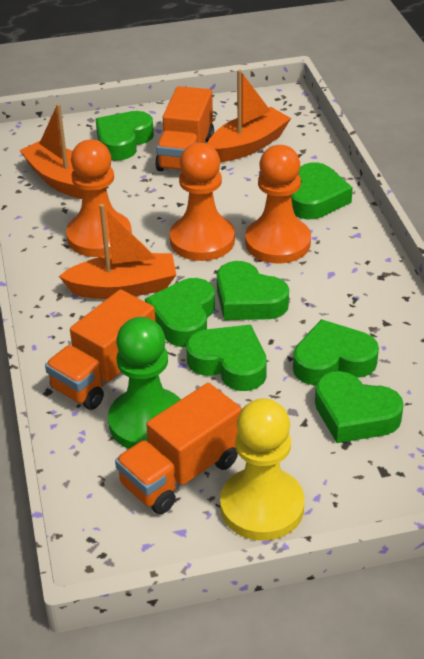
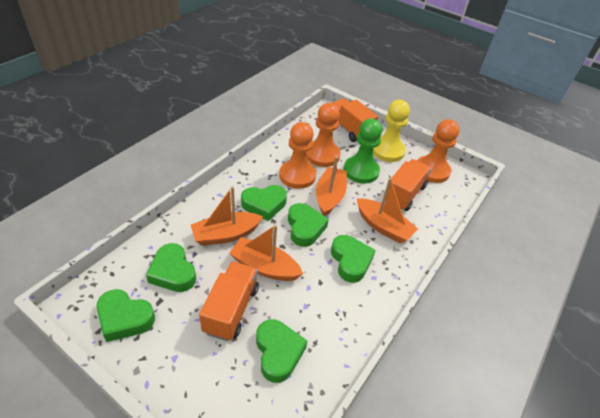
green heart: [96,111,154,160] [145,278,215,347] [186,325,267,391] [217,261,289,320] [291,163,353,219] [293,319,379,385] [315,371,404,443] = 7 -> [97,289,155,342] [146,243,196,292] [241,185,287,221] [256,319,307,383] [288,203,329,247] [331,235,376,283] = 6
orange boat: [19,104,82,199] [59,204,176,299] [207,70,291,162] = 3 -> [191,186,263,246] [230,225,303,281] [316,156,347,216] [356,178,418,243] = 4

